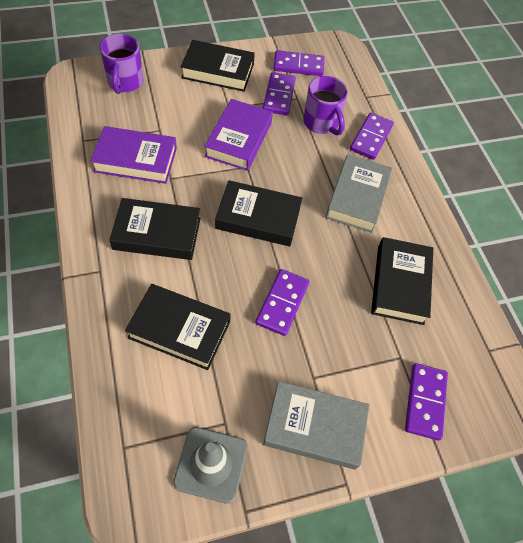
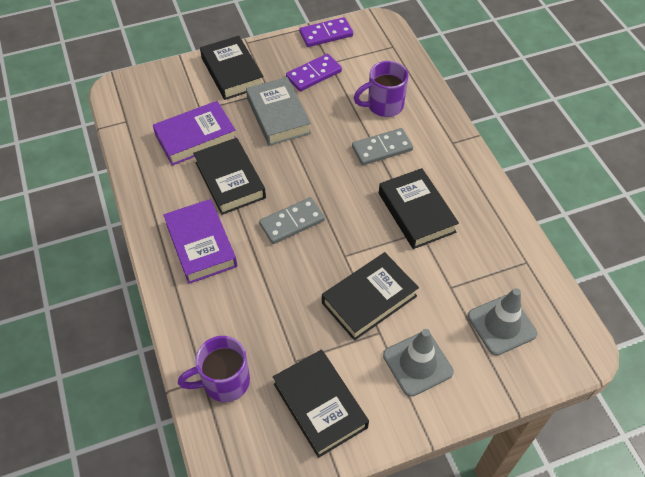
grey book: [263,381,369,470] [325,154,392,233] = 2 -> [246,77,311,146] = 1
grey domino: none = 0 -> [259,197,325,244] [352,128,413,165] = 2
grey traffic cone: [173,427,248,504] = 1 -> [383,329,454,397] [468,288,537,356] = 2
purple domino: [256,269,309,336] [263,72,296,116] [273,50,324,76] [350,113,394,160] [405,363,448,441] = 5 -> [286,54,342,92] [299,17,353,47] = 2

